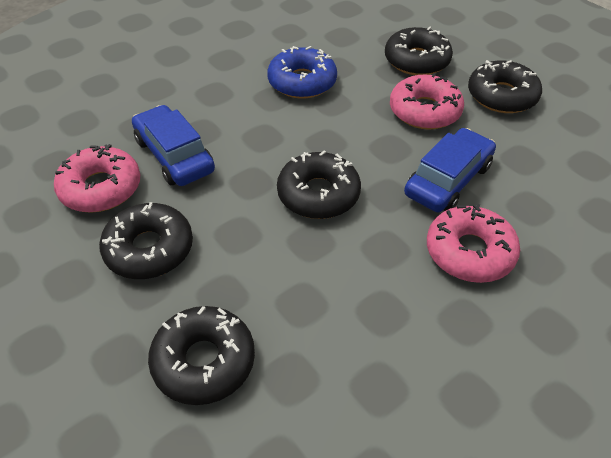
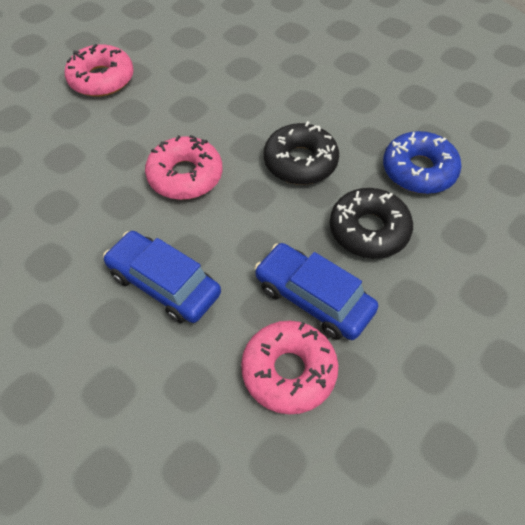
black donut: [99,202,193,279] [148,306,255,405] [277,150,361,219] [385,26,453,75] [468,60,542,113] = 5 -> [264,121,339,185] [330,188,413,259] = 2

